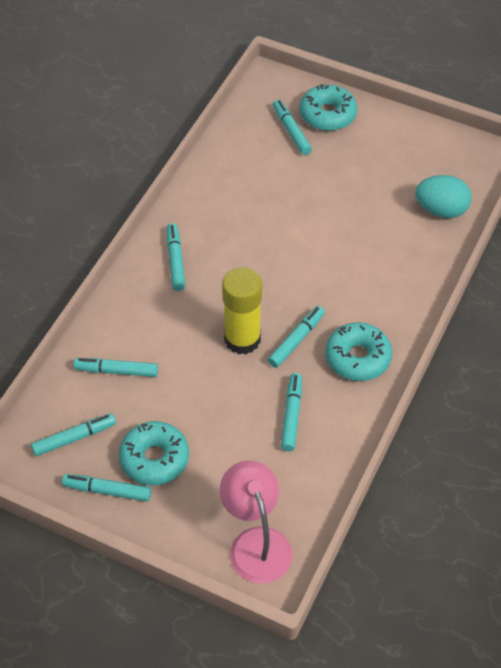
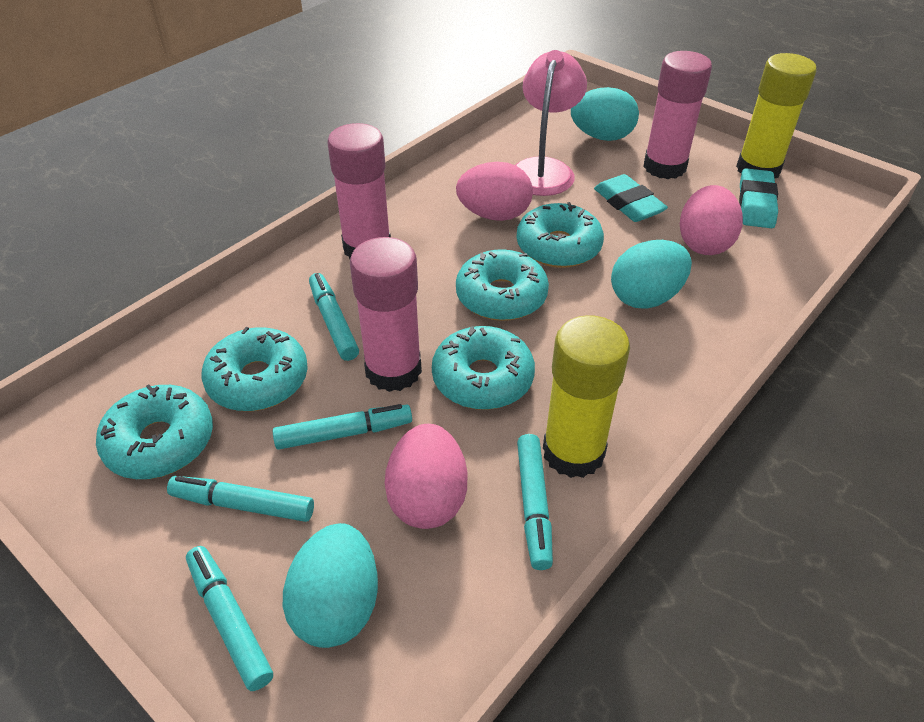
pink egg: none = 0 -> [385,424,467,529] [456,162,533,221] [680,185,743,255] = 3
pink glue stick: none = 0 -> [327,123,391,259] [350,237,422,392] [643,51,712,179] = 3
turquoise donut: [119,421,189,486] [300,85,357,131] [326,322,392,381] = 3 -> [96,384,213,479] [201,327,308,411] [432,326,535,410] [456,249,549,321] [517,202,604,268] = 5
turquoise egg: [415,175,472,218] = 1 -> [283,523,378,648] [571,87,639,141] [611,240,692,309] = 3
turquoise eraser: none = 0 -> [594,174,668,222] [739,168,778,228] = 2
turquoise marker: [31,413,116,456] [62,474,151,501] [73,358,158,377] [167,223,185,291] [268,306,325,368] [273,99,312,155] [281,373,302,451] = 7 -> [167,476,314,522] [186,546,273,691] [273,404,412,450] [309,273,359,361] [517,434,553,570] = 5
yellow glue stick: [222,267,262,354] = 1 -> [543,315,630,478] [736,53,817,179] = 2

